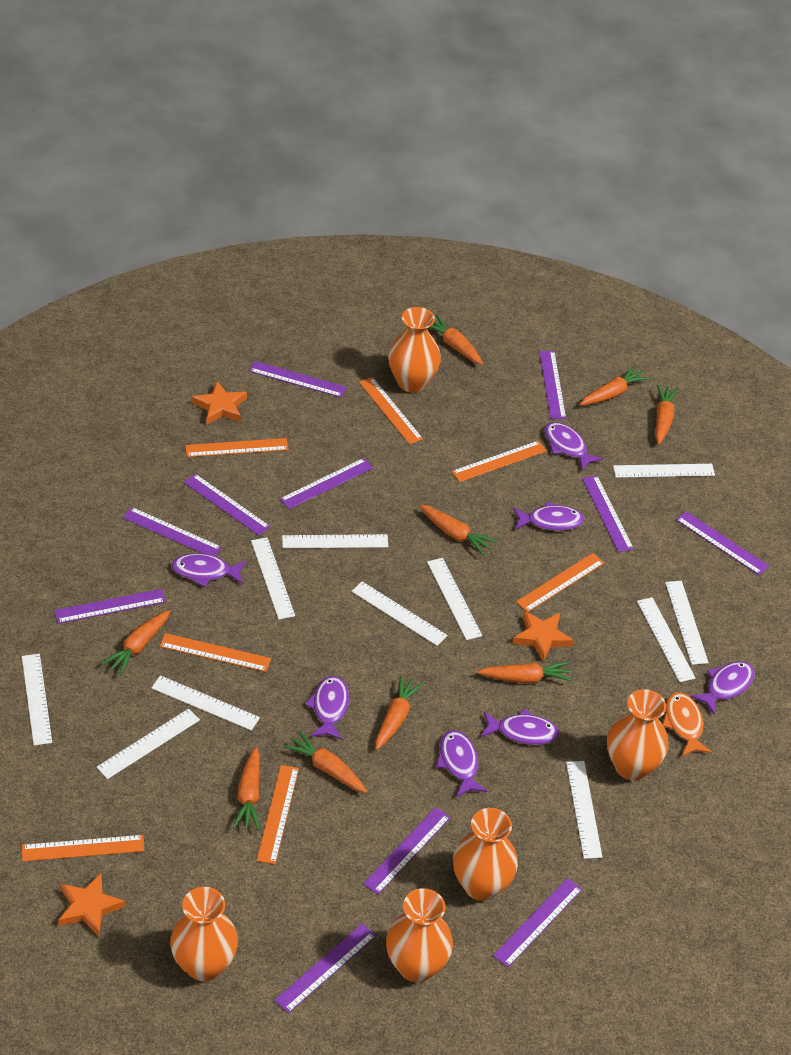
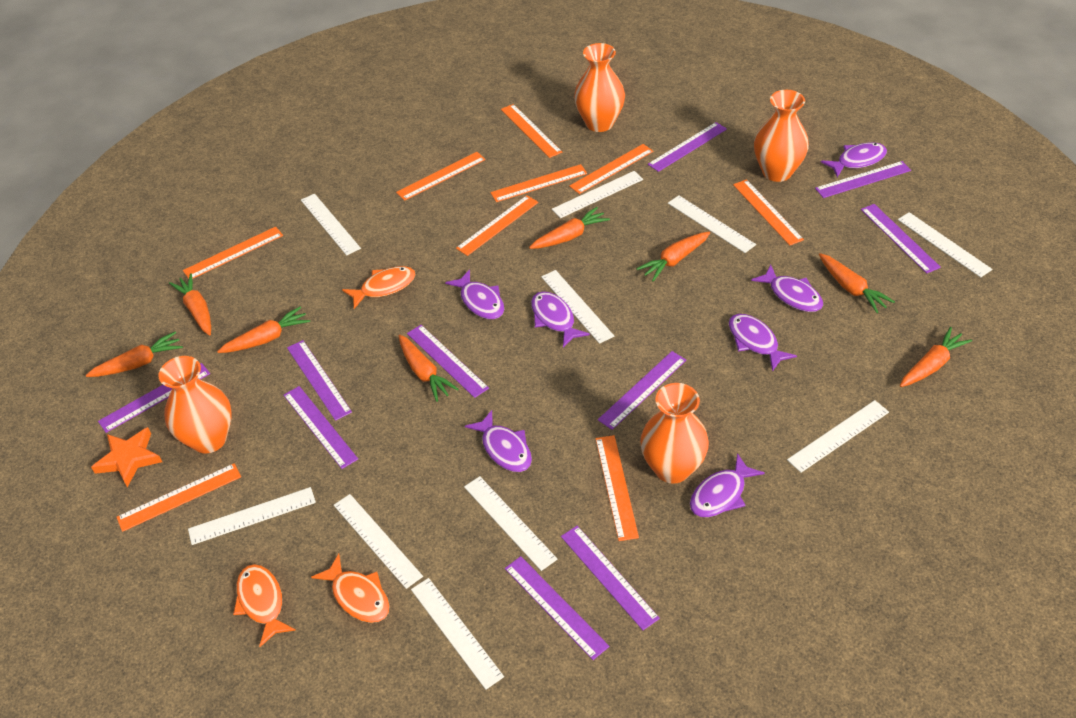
orange carrot: [101,610,170,675] [233,747,260,830] [283,731,367,793] [375,675,424,750] [419,504,497,556] [429,315,483,365] [477,661,572,683] [580,366,649,405] [656,385,679,444] = 9 -> [86,331,183,377] [169,274,211,336] [217,306,310,353] [399,335,459,402] [529,207,610,249] [637,232,710,282] [819,253,895,313] [900,327,972,387] = 8
orange fish: [662,692,712,757] = 1 -> [233,564,296,647] [311,554,390,623] [342,266,416,309] = 3
orange ruler: [22,835,144,861] [160,633,271,672] [185,438,289,457] [257,765,299,864] [359,377,423,444] [452,441,547,482] [516,553,604,612] = 7 -> [116,463,241,532] [183,227,283,279] [396,152,486,201] [456,195,539,256] [490,164,587,202] [501,104,562,158] [569,144,653,194] [595,435,639,541] [733,179,804,246] = 9
orange star: [58,873,125,936] [192,381,247,425] [512,611,574,662] = 3 -> [91,427,162,487] = 1
orange vase: [170,887,238,981] [386,888,453,982] [388,307,441,393] [453,808,518,901] [607,689,669,781] = 5 -> [158,356,232,453] [574,43,625,132] [640,383,709,484] [754,90,809,182] = 4
purple ruler: [54,589,166,624] [123,507,222,556] [184,474,271,536] [249,361,347,397] [274,924,376,1013] [280,458,373,509] [363,807,451,894] [493,878,582,967] [539,351,566,419] [582,475,634,552] [676,511,769,575] = 11 -> [98,363,210,433] [283,386,358,469] [287,340,352,421] [407,325,489,398] [505,556,609,660] [561,526,660,630] [598,351,686,430] [648,122,727,172] [815,161,911,198] [861,204,941,273] = 10
white ruler: [22,654,52,746] [96,709,200,779] [151,675,260,731] [251,537,295,619] [282,534,388,548] [351,581,448,646] [427,558,482,640] [566,761,602,859] [613,464,715,478] [637,597,696,682] [665,581,709,665] = 11 -> [188,487,316,545] [301,194,361,255] [334,494,423,589] [411,578,504,690] [464,476,557,571] [541,270,614,344] [552,171,643,218] [668,195,756,253] [787,400,889,473] [898,212,992,277] = 10

